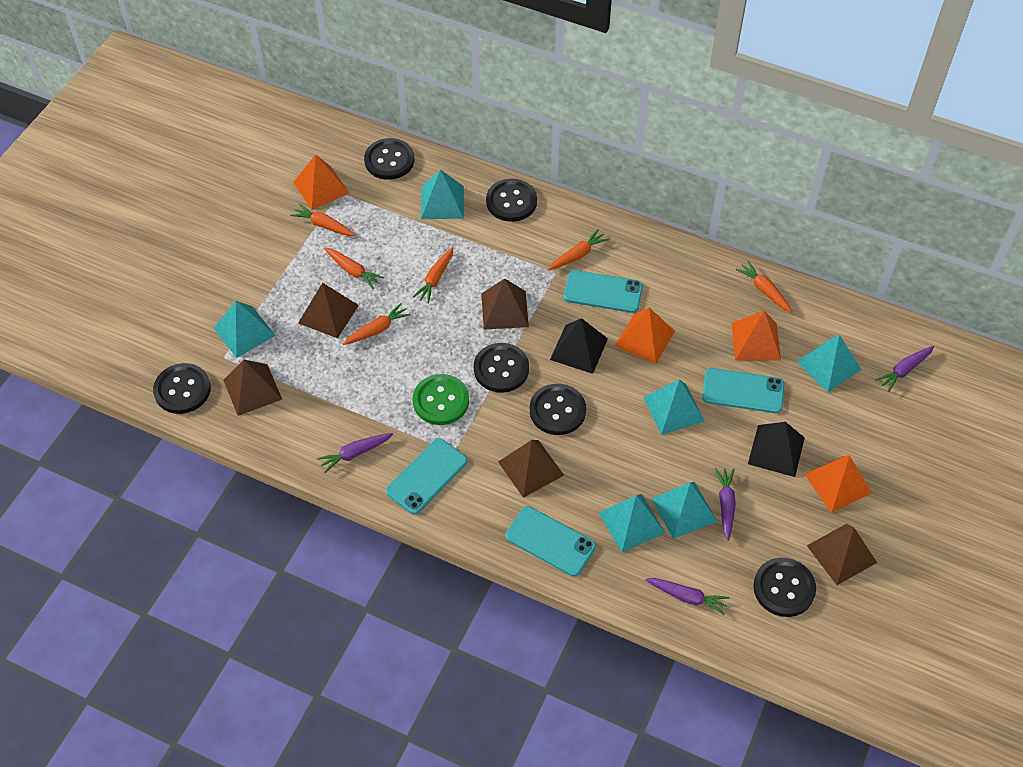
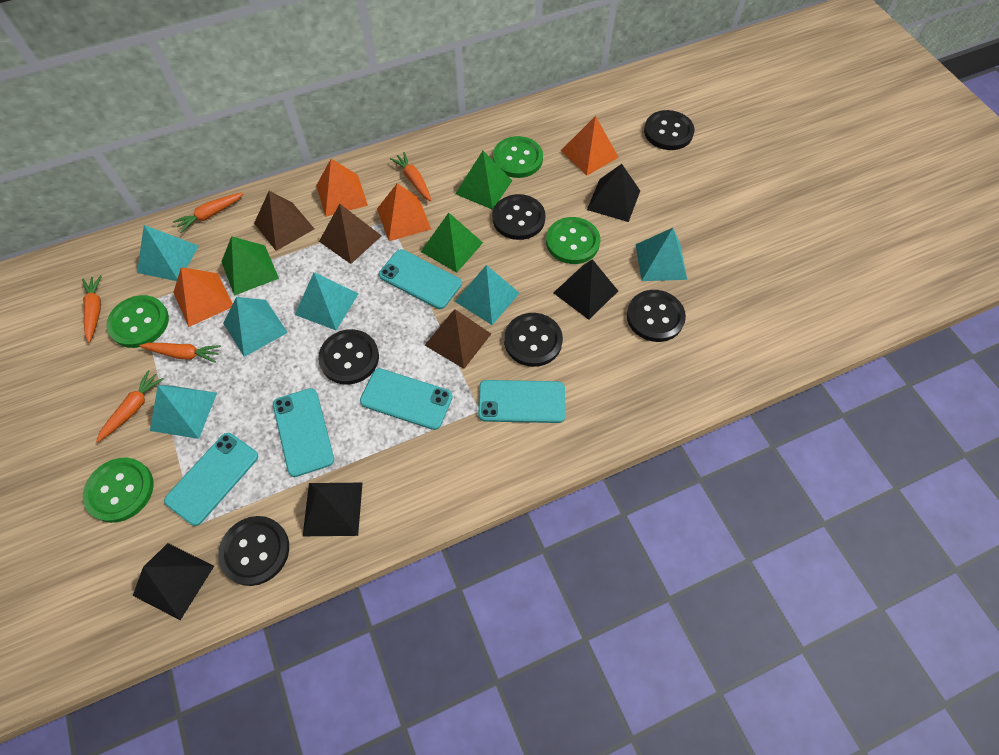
black pyramid: [550,318,608,374] [748,422,805,477] = 2 -> [133,543,214,620] [303,483,362,536] [553,259,618,320] [587,164,640,222] = 4
brown pyramid: [223,360,282,416] [298,283,359,339] [481,278,529,330] [498,440,564,498] [807,524,877,585] = 5 -> [254,191,314,251] [319,204,382,264] [425,309,491,369] = 3
green button: [413,374,469,425] = 1 -> [83,458,154,523] [106,295,169,348] [493,136,543,178] [546,217,600,264] = 4
green pyramid: none = 0 -> [221,236,279,296] [421,213,483,273] [455,151,513,210] = 3
orange carrot: [290,204,355,236] [324,247,384,289] [343,303,411,345] [413,247,453,303] [548,229,609,270] [735,261,792,313] = 6 -> [82,275,102,343] [96,370,163,443] [139,343,221,363] [173,192,244,233] [390,152,432,201] = 5
purple carrot: [317,433,393,473] [645,578,730,615] [715,468,736,541] [875,346,934,392] = 4 -> none = 0
turquoise phone: [386,438,467,514] [506,506,596,577] [564,270,643,313] [702,368,784,413] = 4 -> [164,433,258,526] [273,388,334,477] [360,368,453,430] [379,249,462,309] [478,380,566,423] = 5

